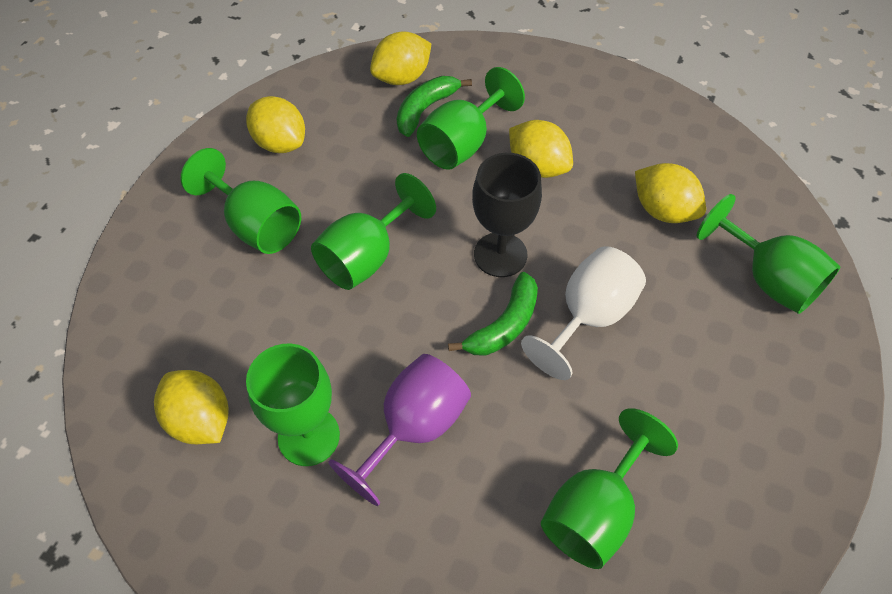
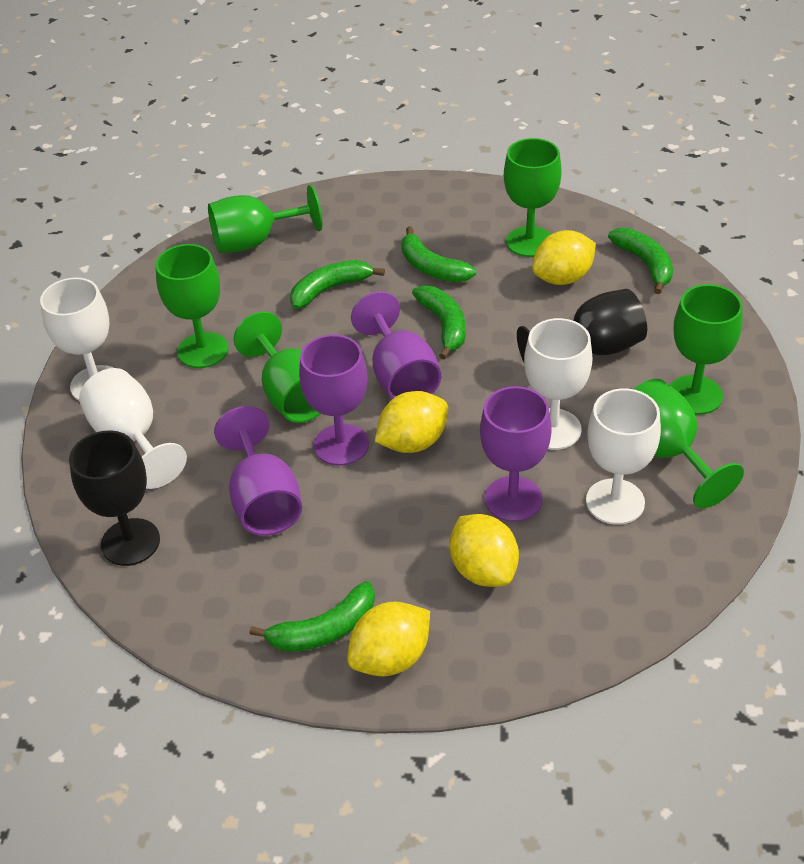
black goblet: [472,153,542,277] = 1 -> [69,430,160,566] [517,289,647,362] = 2
green banana: [396,76,472,137] [448,272,538,356] = 2 -> [250,581,375,652] [290,260,385,309] [402,227,476,283] [412,286,466,360] [608,228,673,294] = 5
purple goblet: [328,354,471,506] = 1 -> [214,406,302,536] [299,335,369,466] [351,291,441,399] [480,386,552,522] = 4
white goblet: [521,246,646,380] = 1 -> [40,277,113,400] [79,368,187,489] [524,318,592,450] [586,388,661,525] = 4
yellow lemon: [154,370,229,444] [246,96,305,153] [370,31,431,85] [509,120,573,178] [635,163,706,223] = 5 -> [347,602,430,676] [375,391,448,453] [449,514,519,587] [532,230,596,285] = 4

